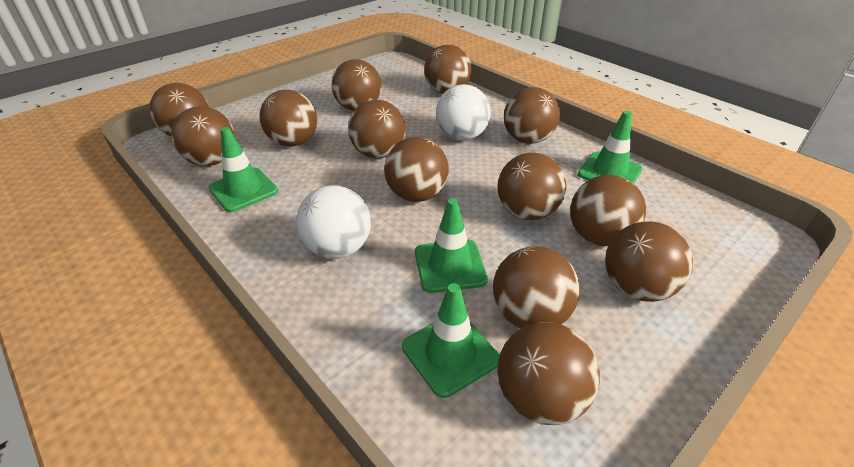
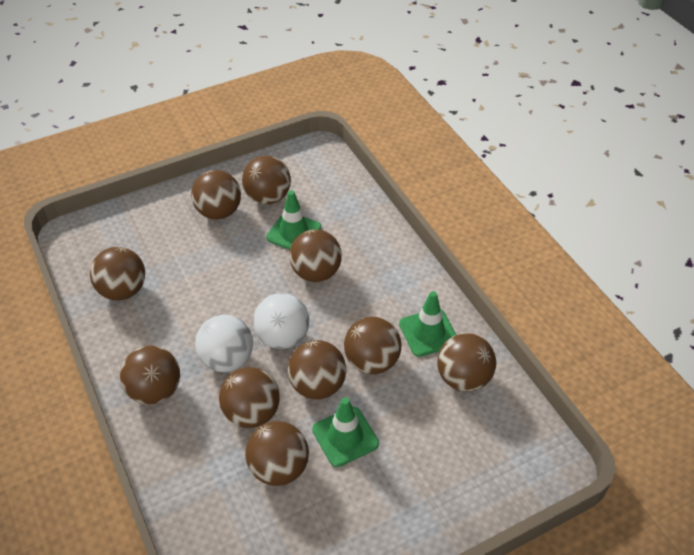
brown ball: [150,83,209,136] [171,106,235,166] [260,90,317,147] [331,59,382,111] [348,100,406,158] [384,137,449,202] [424,45,471,94] [493,246,580,328] [497,153,566,220] [497,322,600,425] [504,87,560,144] [570,175,646,246] [605,221,693,302] = 13 -> [90,247,145,301] [120,345,180,405] [191,170,241,220] [219,367,280,428] [242,156,291,204] [245,421,309,486] [288,340,346,399] [289,229,342,282] [344,317,401,374] [437,333,496,392] = 10
green traffic cone: [208,127,278,212] [402,283,500,398] [415,198,488,293] [578,111,642,184] = 4 -> [266,190,321,250] [312,397,379,467] [399,291,456,357] = 3

